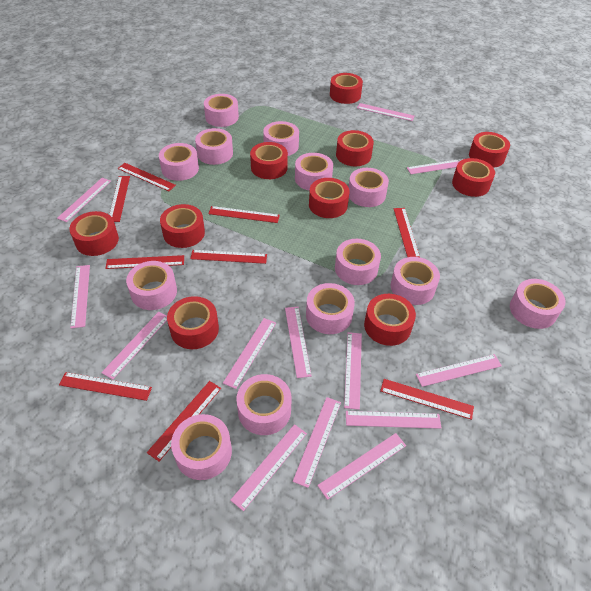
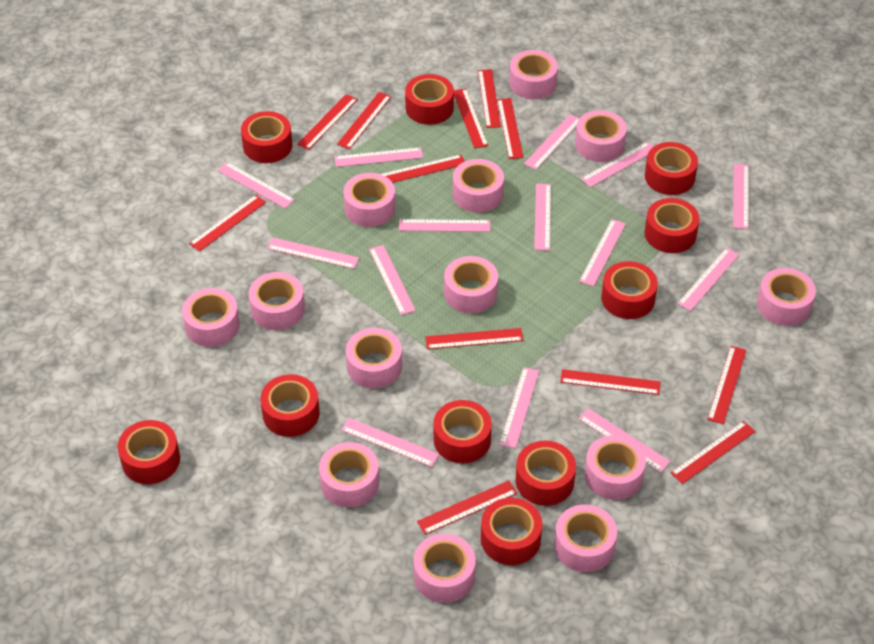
pink ruler: [57,178,111,222] [70,265,90,329] [101,312,167,380] [223,318,276,389] [230,424,307,511] [285,307,312,378] [293,397,341,488] [317,433,406,500] [344,332,362,410] [346,411,442,429] [357,103,415,121] [407,159,463,174] [416,354,502,387] = 13 -> [217,162,295,209] [267,237,359,269] [334,147,423,167] [341,418,439,467] [369,245,416,315] [399,219,490,232] [499,367,539,448] [524,114,580,170] [534,184,551,251] [578,408,671,473] [579,219,626,287] [581,142,653,187] [677,248,739,311] [733,164,749,229] = 14
red ruler: [59,372,152,401] [105,255,184,269] [109,176,130,222] [118,163,176,191] [147,381,221,461] [190,250,267,264] [208,206,280,223] [380,379,474,420] [394,208,420,257] = 9 -> [189,195,266,252] [297,94,358,150] [337,92,391,149] [381,154,465,183] [417,480,517,535] [425,328,523,349] [454,88,488,148] [478,69,501,128] [497,98,523,159] [560,369,661,395] [671,421,755,484] [707,346,746,424] = 12

